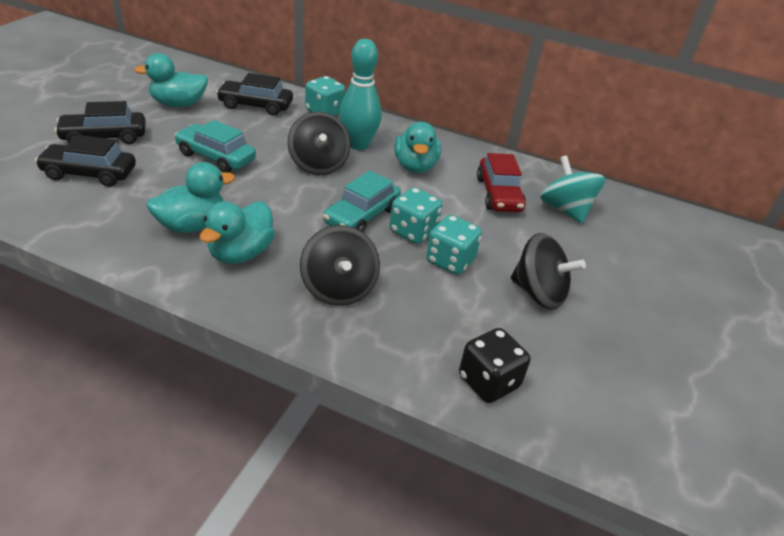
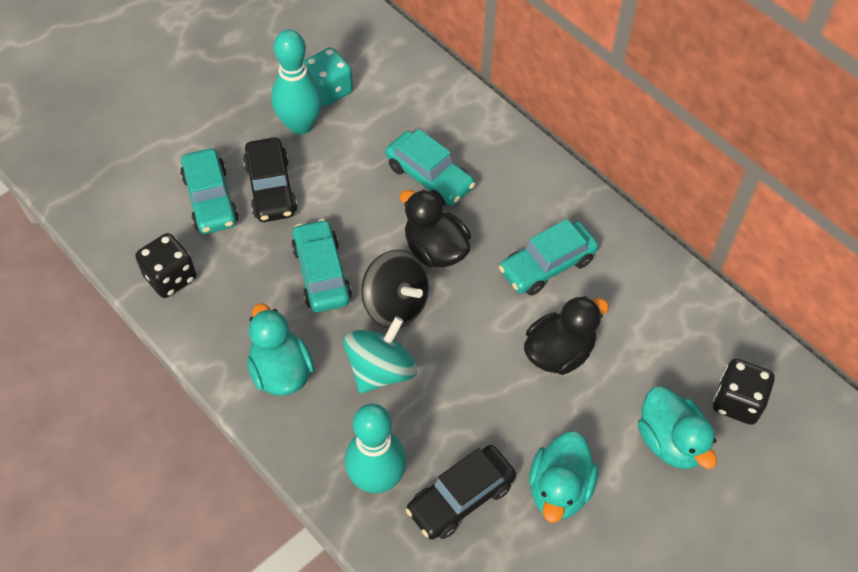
black car: [35,135,136,187] [54,101,146,144] [216,73,293,116] = 3 -> [243,137,297,222] [405,445,516,540] = 2
black dice: [459,328,530,403] = 1 -> [135,233,196,298] [713,359,774,425] = 2
black duck: none = 0 -> [400,189,471,267] [524,296,609,375] = 2
black spinning top: [288,112,351,175] [300,225,380,306] [511,233,586,310] = 3 -> [361,249,429,328] = 1
red car: [477,153,526,212] = 1 -> none = 0
turquoise bowling pin: [339,39,382,150] = 1 -> [271,29,323,135] [345,404,407,493] = 2
turquoise car: [174,120,256,173] [323,170,401,232] = 2 -> [180,148,239,234] [291,219,352,313] [385,129,476,206] [499,219,599,296] = 4
turquoise dice: [305,76,346,116] [389,187,442,244] [426,215,482,275] = 3 -> [304,47,353,106] = 1
turquoise duck: [134,53,208,107] [147,162,235,233] [200,201,275,264] [394,122,441,173] = 4 -> [247,303,314,396] [529,431,598,522] [638,386,717,469] = 3

